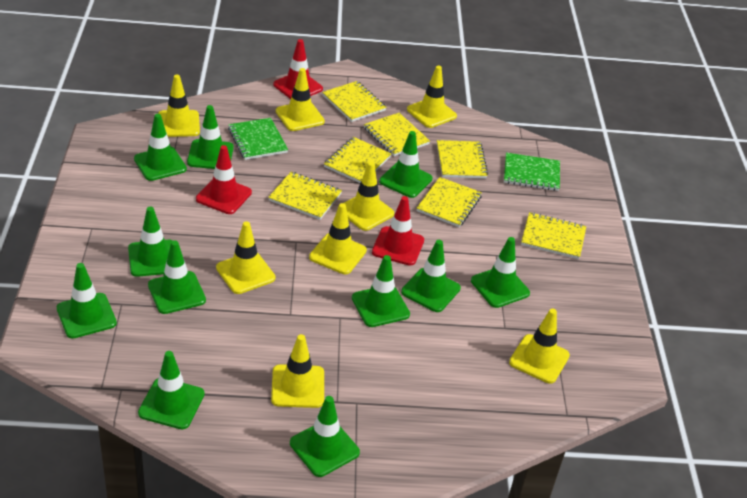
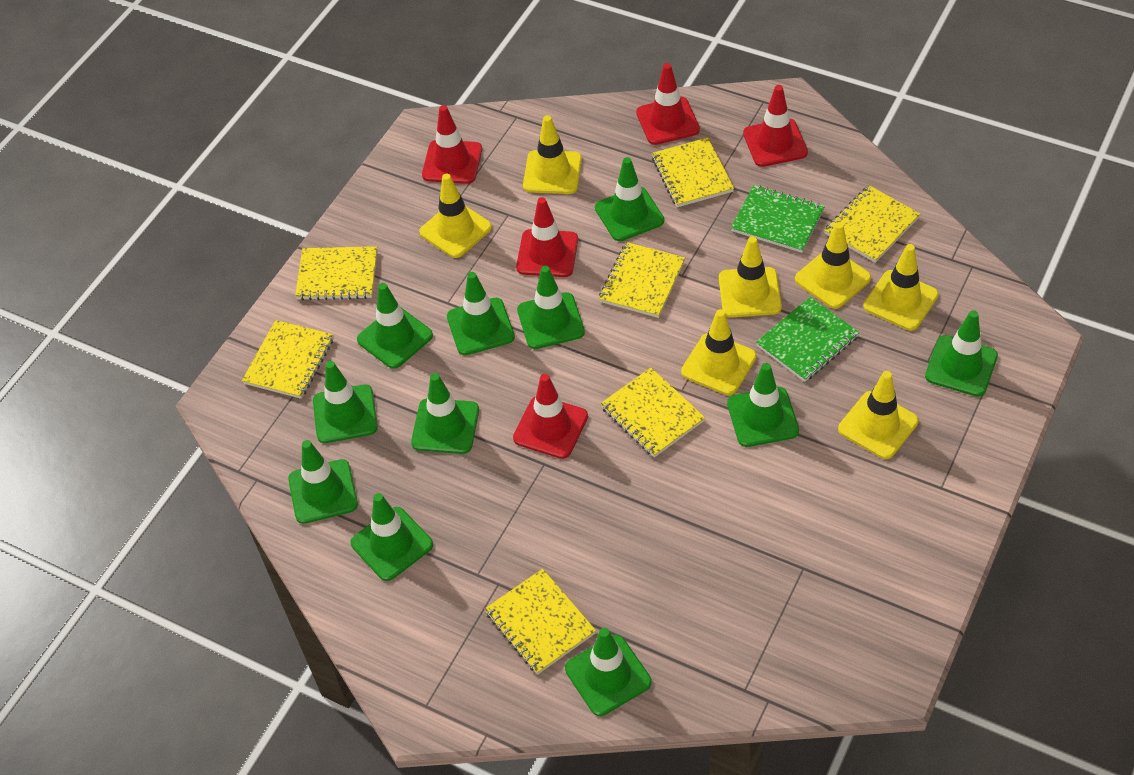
red traffic cone: [196,145,252,214] [273,39,323,99] [372,196,424,266] = 3 -> [422,105,482,184] [513,374,588,459] [516,197,578,277] [636,63,700,145] [743,85,808,167] = 5
yellow traffic cone: [158,75,200,137] [216,221,275,294] [271,334,324,408] [276,68,325,131] [309,203,367,274] [338,162,394,231] [407,66,457,128] [509,308,570,384] = 8 -> [419,174,492,258] [523,115,582,194] [681,309,757,395] [719,236,782,317] [795,222,871,309] [838,371,919,459] [863,244,939,331] = 7

